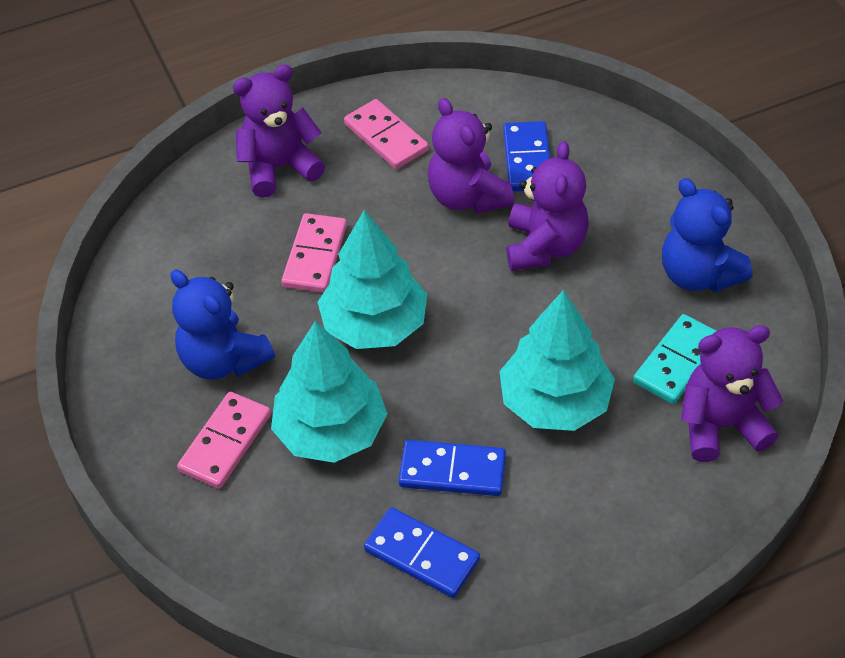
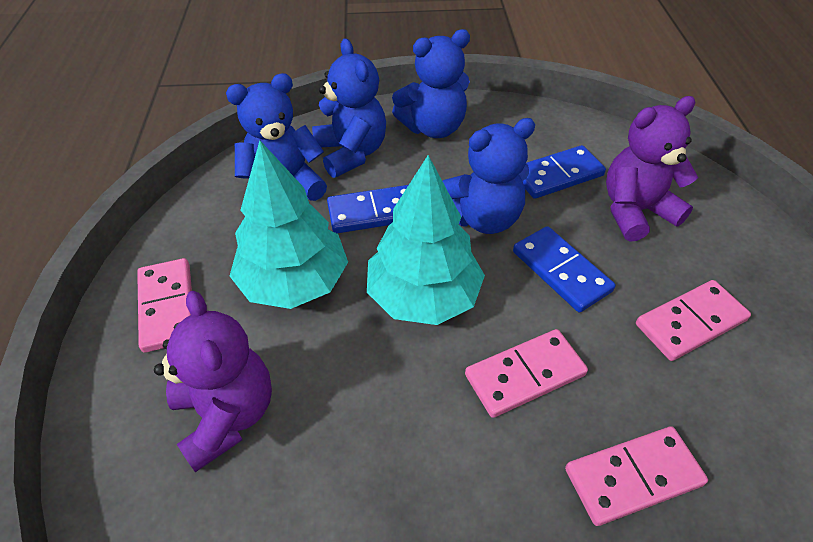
blue teddy bear: [170,270,275,379] [662,178,753,292] = 2 -> [226,73,327,201] [312,38,386,178] [392,29,470,138] [443,118,535,234] = 4
pink domino: [177,392,271,489] [281,213,347,293] [344,99,429,169] = 3 -> [137,258,192,353] [465,329,588,418] [565,426,708,526] [636,280,751,361] = 4
purple teddy bear: [233,64,325,198] [428,98,514,213] [506,141,589,271] [681,325,783,462] = 4 -> [154,291,272,472] [606,96,698,242] = 2
turquoise domino: [633,314,716,404] = 1 -> none = 0
turquoise tree: [271,321,388,463] [318,210,427,349] [499,290,615,431] = 3 -> [230,141,348,309] [367,155,485,325] = 2

